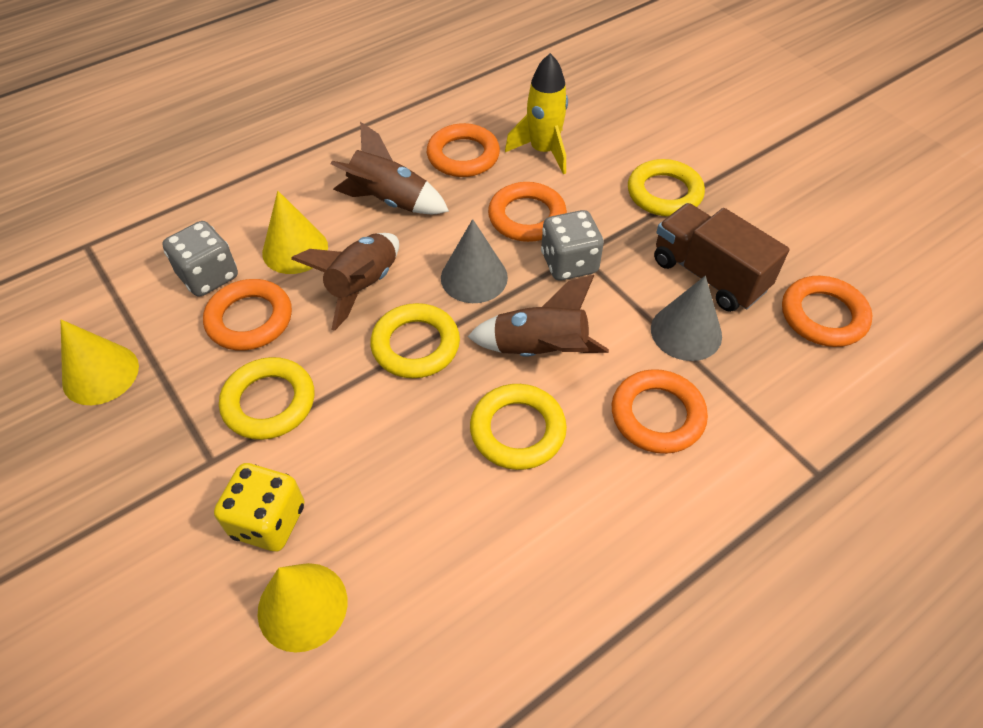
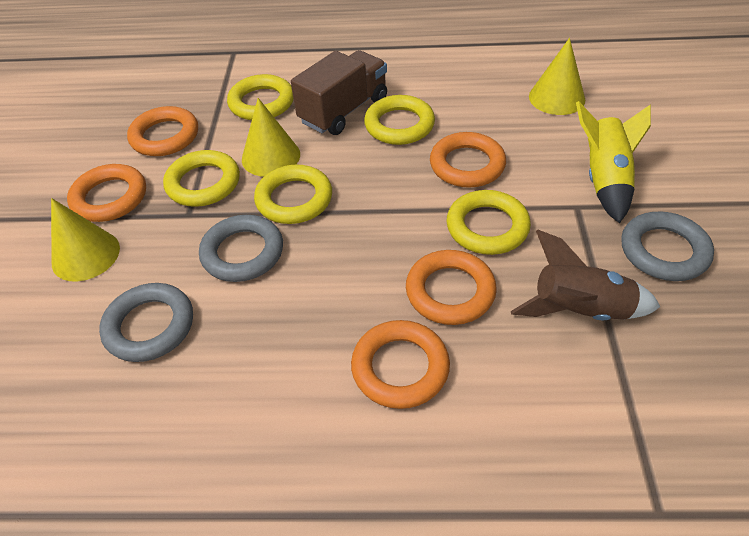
brown rocket: [291,233,399,331] [331,122,449,214] [467,275,609,357] = 3 -> [511,230,660,321] = 1
grey cone: [441,219,508,303] [651,276,722,361] = 2 -> none = 0
grey dice: [162,221,238,297] [541,210,604,280] = 2 -> none = 0
grey ring: none = 0 -> [99,283,193,362] [199,215,283,282] [621,212,714,281] = 3
yellow dice: [214,463,304,552] = 1 -> none = 0
yellow ring: [219,357,314,440] [370,303,460,378] [470,384,567,470] [628,159,705,216] = 4 -> [163,150,240,207] [227,74,294,120] [254,165,332,224] [364,95,435,145] [446,190,531,255] = 5

